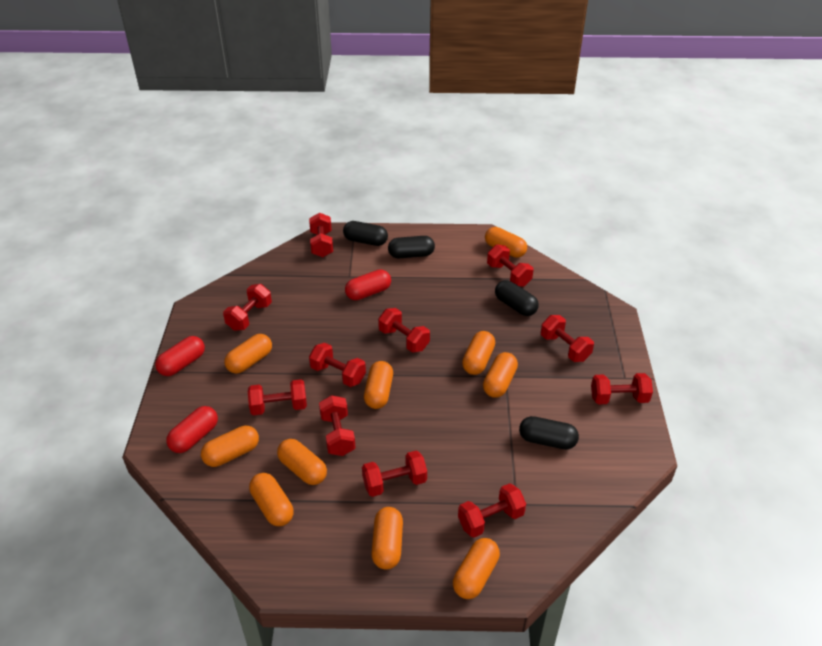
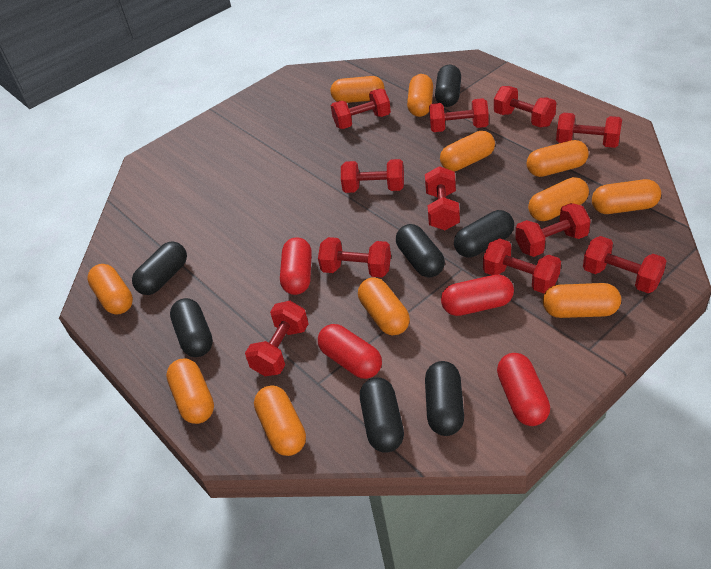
black capsule: [343,221,388,246] [388,236,435,258] [495,280,539,316] [519,416,579,449] = 4 -> [132,241,187,295] [170,298,213,357] [360,377,404,453] [396,224,445,277] [425,361,464,436] [435,64,461,107] [454,210,514,257] = 7
orange capsule: [201,426,259,467] [224,334,272,374] [249,473,294,526] [277,439,327,485] [364,361,393,409] [371,507,403,569] [453,538,500,599] [462,331,495,375] [483,352,518,398] [485,227,527,258] = 10 -> [87,264,133,315] [166,358,214,424] [254,386,306,456] [331,76,384,103] [358,277,410,335] [407,74,433,117] [440,131,495,171] [527,140,588,177] [528,177,589,221] [543,283,621,318] [592,179,661,214] = 11
red capsule: [155,336,205,376] [166,406,218,453] [345,269,391,300] = 3 -> [280,237,312,295] [318,324,382,379] [441,275,514,316] [497,353,550,426] = 4

